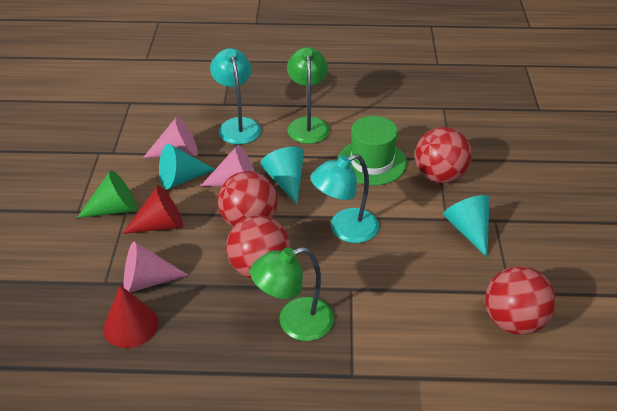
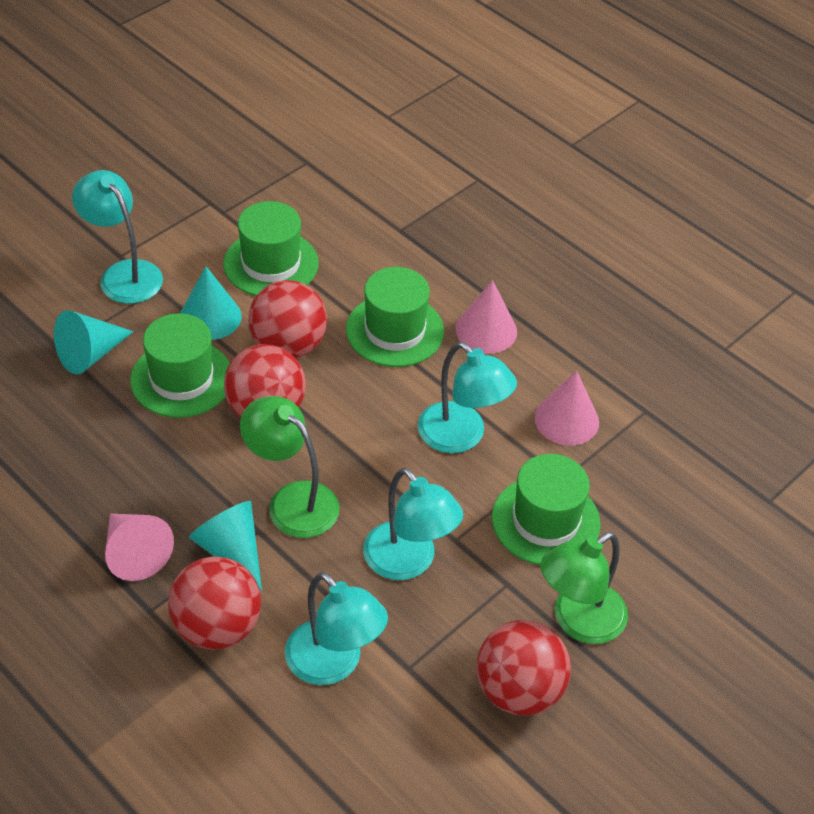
green cone: [77,170,137,218] = 1 -> none = 0
green hat: [338,116,407,185] = 1 -> [130,313,230,418] [223,201,319,296] [346,267,444,367] [492,454,601,565] = 4
red cone: [103,285,158,348] [122,185,183,234] = 2 -> none = 0
turquoise lamp: [210,48,261,145] [310,154,379,243] = 2 -> [72,170,163,304] [285,572,388,685] [363,468,463,580] [418,342,517,453] = 4

